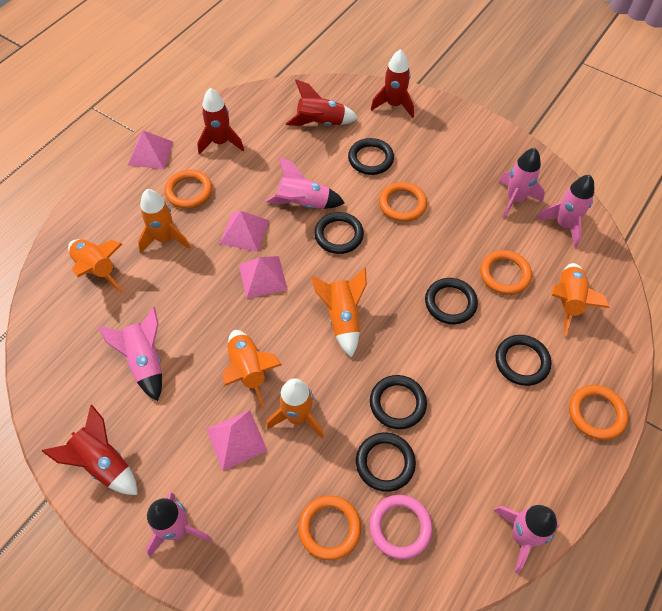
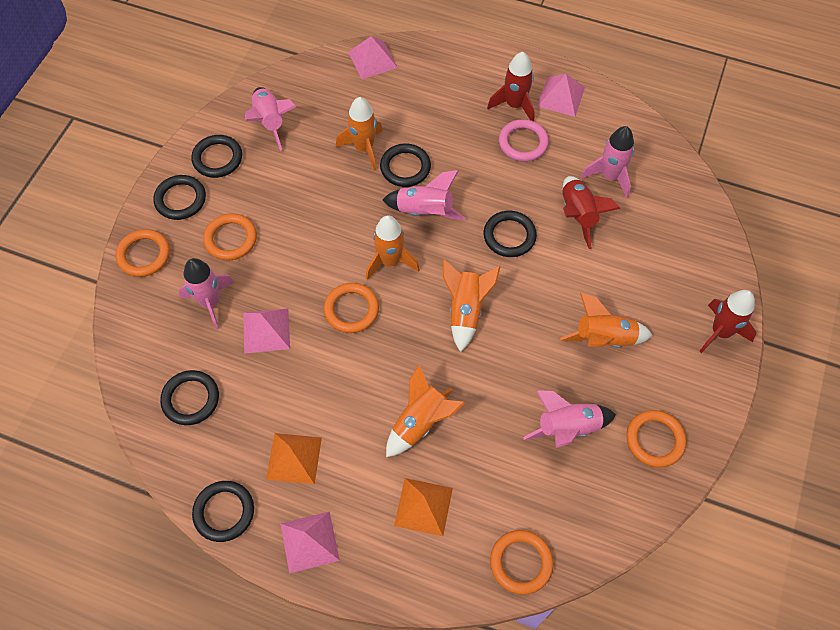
orange pyramid: none = 0 -> [266,433,322,484] [394,478,453,536] = 2
orange rocket: [68,239,123,292] [138,189,190,253] [222,330,282,408] [266,378,324,438] [311,268,367,358] [551,263,609,336] = 6 -> [336,97,383,171] [366,215,420,280] [386,364,465,457] [443,259,500,352] [560,293,653,347] = 5
pink rocket: [98,307,162,401] [145,493,212,557] [266,157,345,209] [493,505,559,573] [499,148,545,219] [536,175,594,248] = 6 -> [178,258,235,330] [245,87,297,151] [382,170,466,220] [523,390,616,448] [581,126,634,198] = 5
red rocket: [42,405,138,495] [197,88,244,155] [286,79,359,126] [371,49,414,118] = 4 -> [487,52,535,121] [562,176,620,249] [699,290,756,353] = 3

